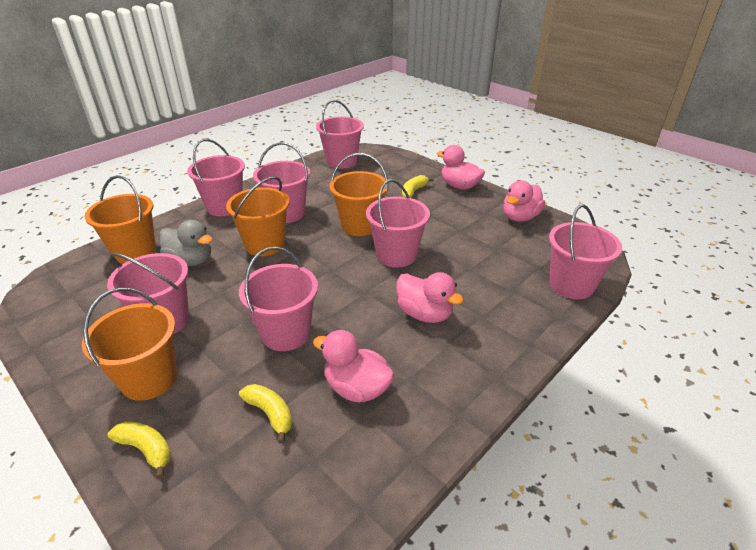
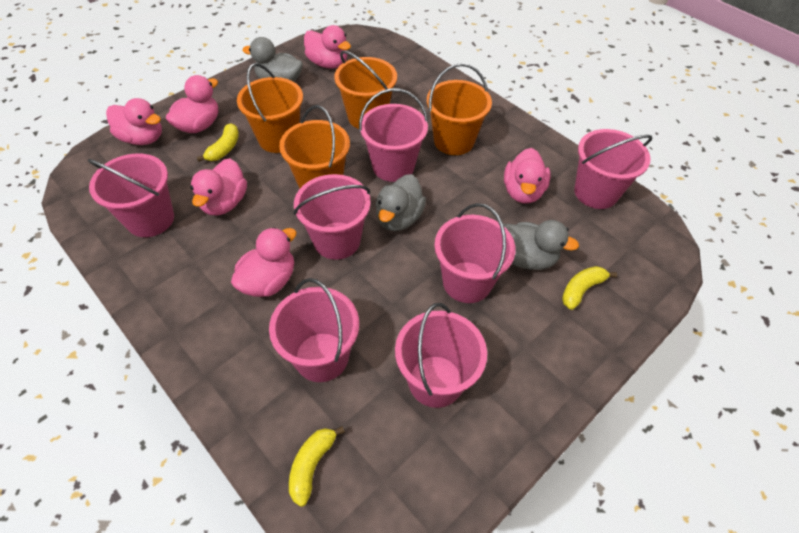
grey duck: [159,220,213,266] = 1 -> [242,37,303,82] [375,174,426,231] [503,220,579,270] = 3
pink duck: [313,330,394,402] [396,272,464,323] [437,145,485,190] [503,180,545,222] = 4 -> [106,98,162,145] [166,75,218,133] [191,158,247,215] [231,227,297,297] [304,25,351,69] [504,148,551,203] = 6

